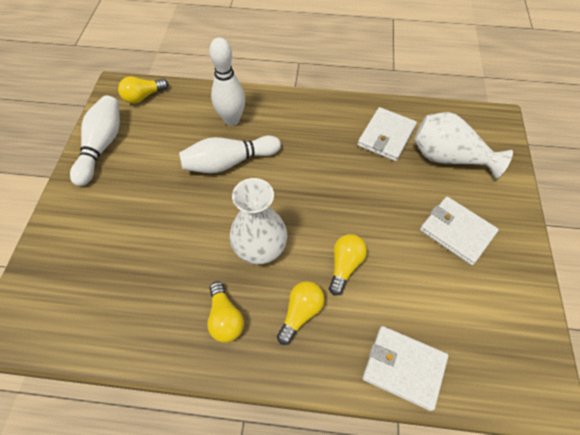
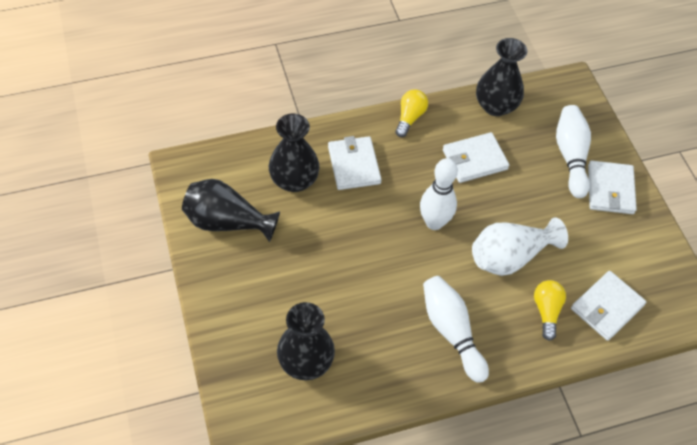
black vase: none = 0 -> [182,179,280,242] [269,114,320,192] [277,302,335,380] [476,38,527,116] = 4
white vase: [230,178,287,264] [414,112,513,179] = 2 -> [472,217,568,276] = 1
white wallet: [357,107,417,161] [362,326,448,411] [420,196,499,265] = 3 -> [328,136,382,190] [443,132,509,183] [571,271,646,341] [588,161,637,214] = 4
yellow light bulb: [118,76,169,104] [207,281,244,343] [277,281,325,345] [329,234,367,296] = 4 -> [395,89,428,137] [534,280,566,341] = 2

